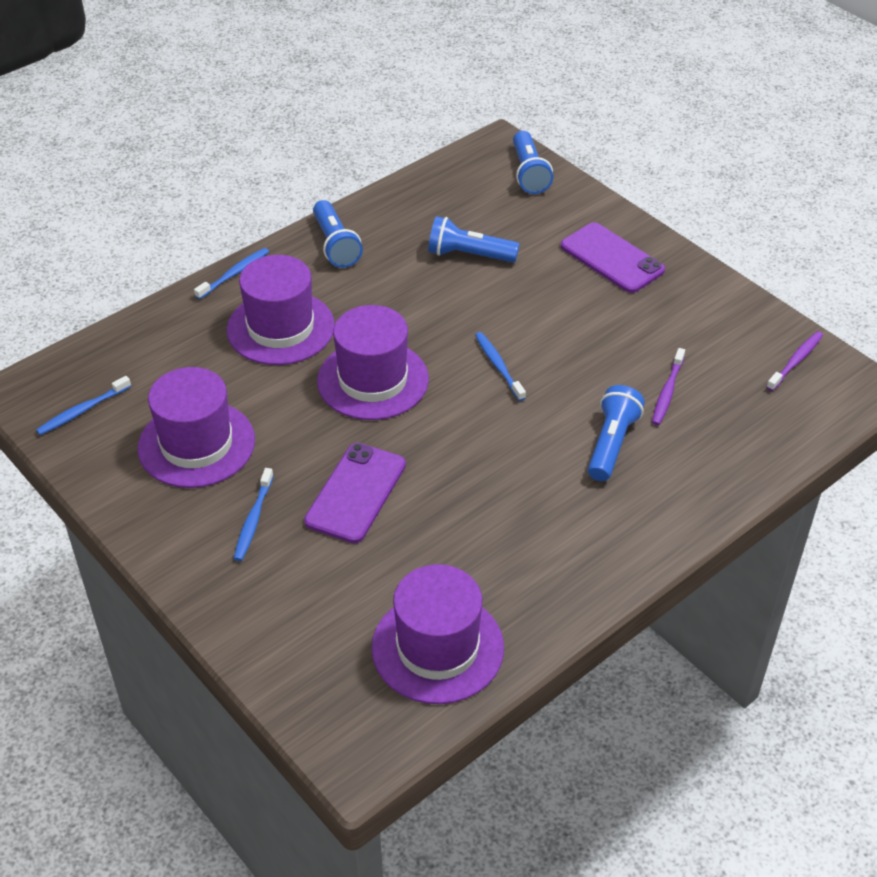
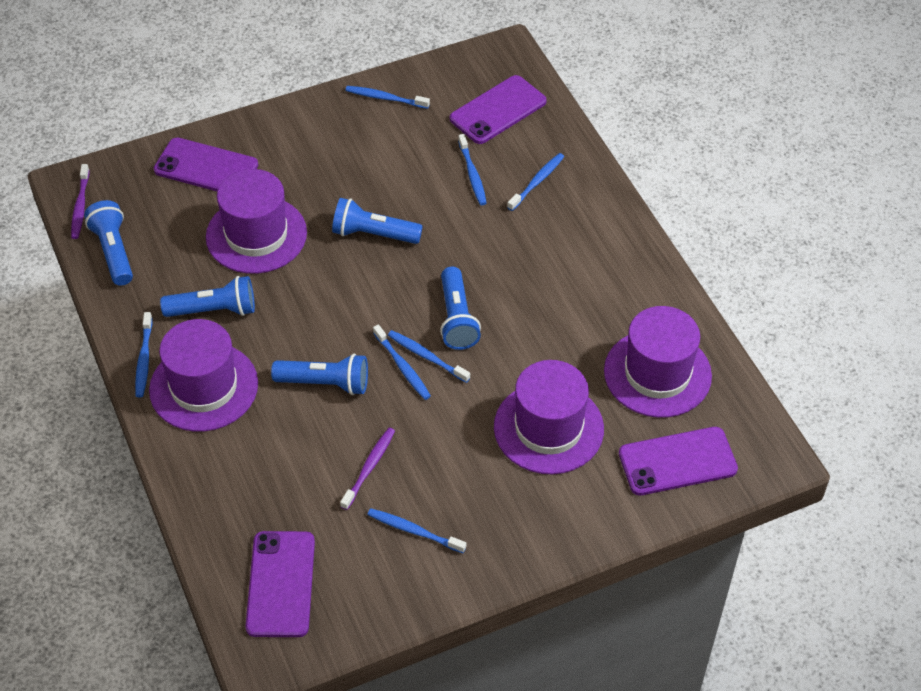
blue flashlight: [313,200,363,268] [428,216,520,262] [513,131,553,194] [588,385,645,481] = 4 -> [84,200,133,286] [160,276,255,317] [271,354,368,395] [332,198,423,244] [440,267,481,350] = 5
blue toothbrush: [36,376,131,435] [194,248,269,299] [234,468,274,561] [475,332,526,401] = 4 -> [135,312,152,397] [345,86,430,109] [367,508,466,553] [373,325,431,400] [388,330,470,383] [458,134,487,205] [507,153,564,211] = 7
purple phone: [304,443,406,543] [561,222,665,293] = 2 -> [154,138,258,191] [246,531,315,637] [450,75,547,144] [619,427,738,495] = 4

